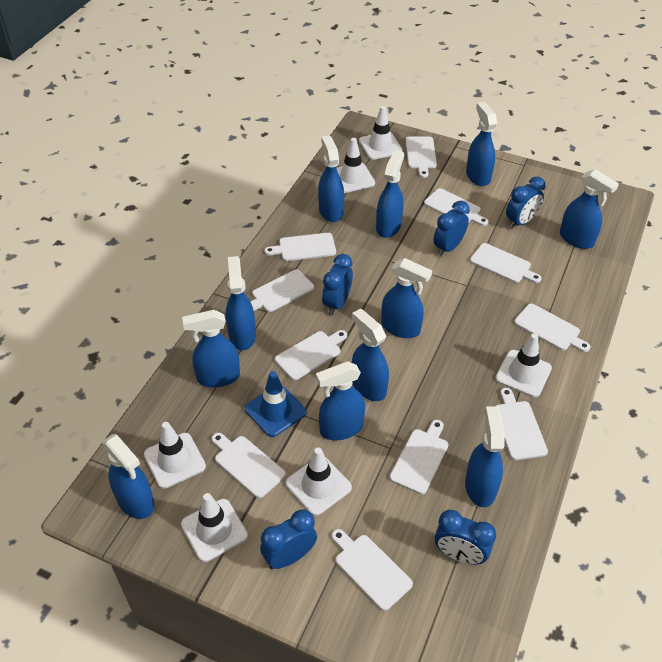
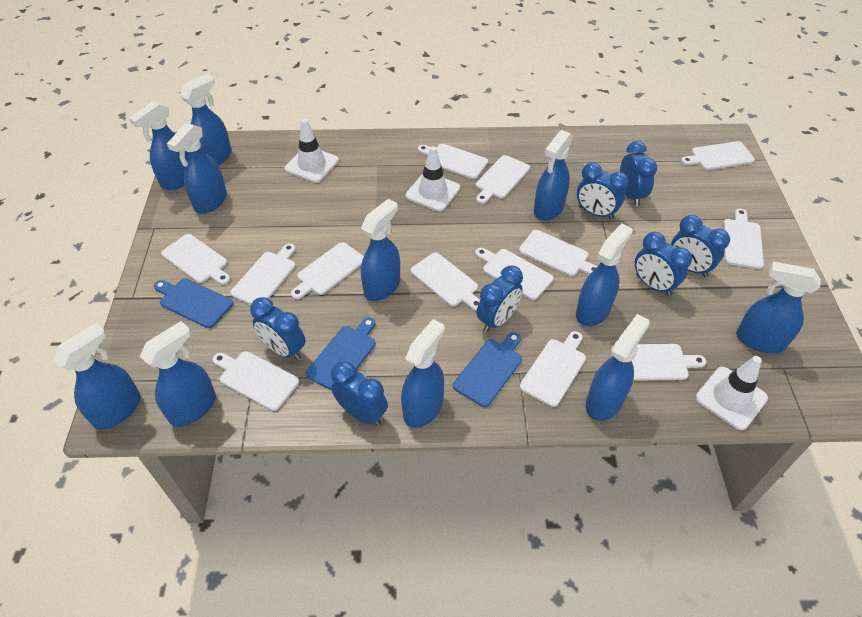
blue clock: [260,510,317,569] [322,254,353,315] [433,201,470,256] [435,510,496,564] [506,177,546,229] = 5 -> [250,297,306,360] [331,361,388,426] [477,266,523,332] [577,163,629,220] [620,141,657,206] [635,232,692,296] [671,215,730,277] = 7
blue cutting board: none = 0 -> [154,278,233,328] [306,317,376,391] [453,332,522,407] = 3
blue traffic cone: [245,371,307,437] = 1 -> none = 0
white cutting board: [212,433,286,498] [250,269,314,312] [264,233,336,261] [275,330,347,380] [332,529,413,611] [390,420,448,494] [405,137,437,178] [424,188,489,226] [470,243,542,283] [495,388,548,460] [514,304,590,352] = 11 -> [161,234,230,285] [213,351,299,411] [230,244,295,305] [291,242,364,299] [411,252,480,311] [418,144,488,179] [475,248,553,300] [476,155,530,204] [519,230,597,276] [520,331,586,407] [611,344,706,381] [681,141,755,170] [723,209,764,269] = 13
white traffic cone: [144,422,206,489] [181,493,248,562] [286,447,352,516] [337,138,375,193] [359,106,403,160] [495,333,552,397] = 6 -> [285,119,339,183] [406,146,460,211] [695,356,768,430] = 3

